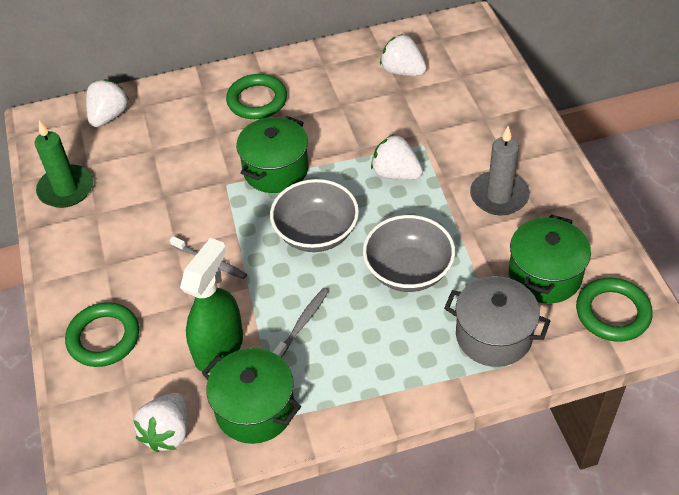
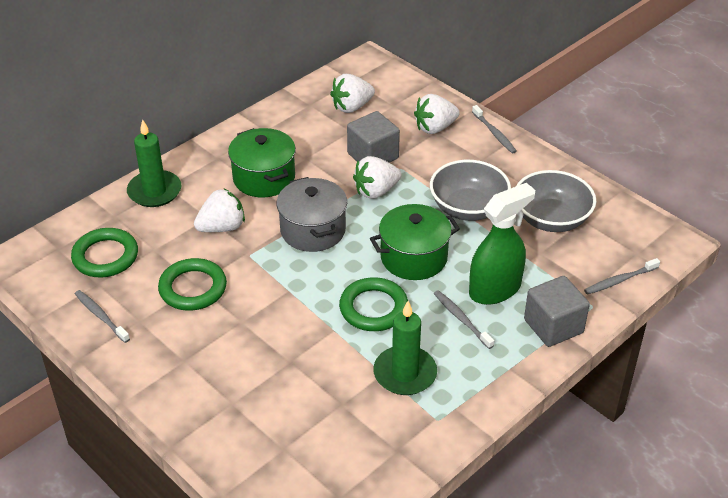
green candle: [35,121,93,208] = 1 -> [127,119,181,207] [373,301,437,395] = 2
green pot: [202,348,301,444] [236,116,308,193] [509,215,591,304] = 3 -> [228,128,296,197] [370,204,460,280] = 2
grey candle: [470,126,530,215] = 1 -> none = 0
grey cube: none = 0 -> [347,111,400,163] [524,276,590,347] = 2
grey toothbrush: [170,236,247,279] [273,288,329,358] = 2 -> [75,290,130,343] [434,290,494,349] [472,105,517,153] [584,258,660,295] = 4

